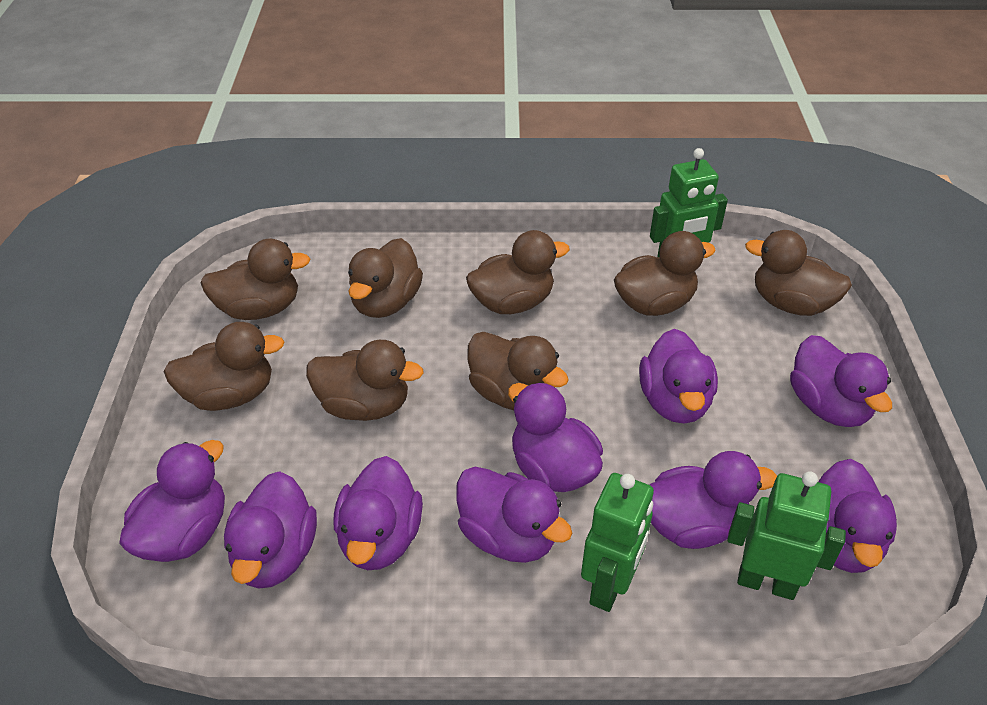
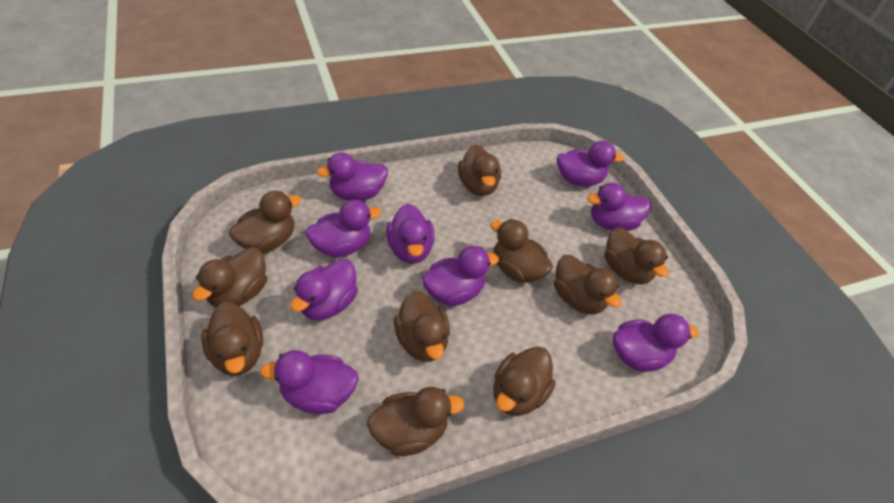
brown duck: [164,322,284,411] [200,239,310,320] [306,340,424,421] [348,238,423,318] [466,230,570,314] [467,332,569,410] [614,231,716,316] [745,230,852,316] = 8 -> [192,247,267,308] [201,302,263,376] [229,191,301,253] [367,387,465,456] [394,291,450,362] [458,145,501,196] [490,219,553,283] [493,346,556,416] [554,255,621,315] [604,227,669,285] = 10
green robot: [581,473,654,612] [650,148,728,257] [727,471,846,600] = 3 -> none = 0

